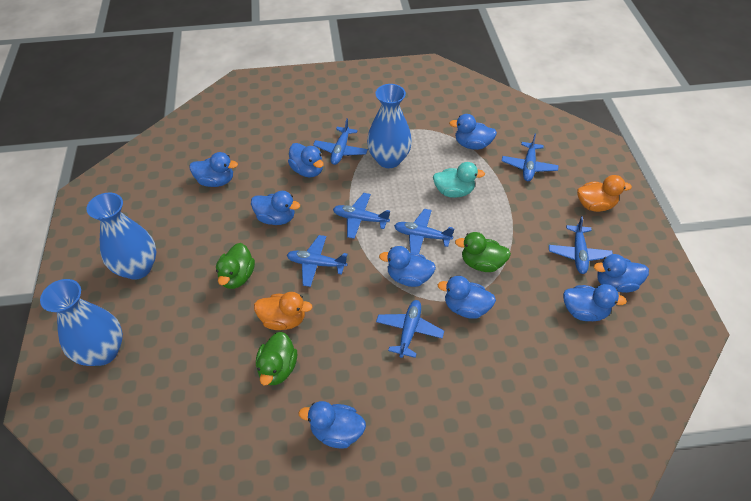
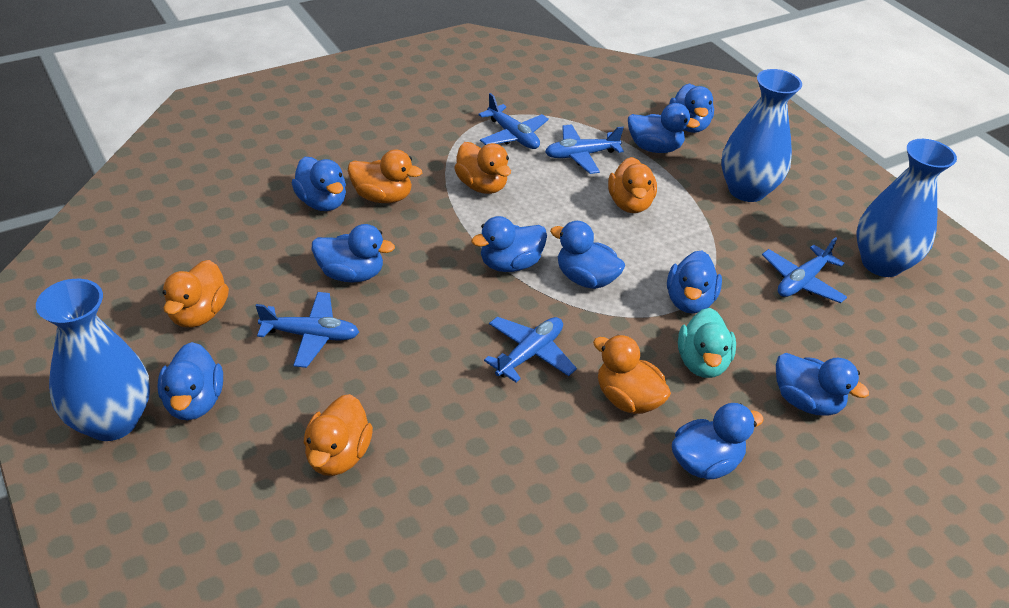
blue duck: [189,152,238,187] [251,191,300,225] [288,143,324,177] [298,401,366,449] [379,246,436,287] [438,276,496,319] [449,114,497,150] [563,284,627,321] [594,254,649,293] = 9 -> [157,342,223,420] [292,157,346,211] [312,224,395,283] [471,216,547,272] [550,221,625,289] [628,103,700,153] [667,251,722,314] [669,83,714,133] [672,403,764,479] [776,353,869,416] = 10
blue plane: [287,235,348,287] [313,118,368,165] [333,193,390,239] [376,300,444,358] [394,209,454,254] [502,134,559,181] [549,216,613,274] = 7 -> [256,292,359,368] [478,93,549,149] [484,317,577,382] [545,124,624,174] [762,237,847,303] = 5
green duck: [216,243,255,289] [256,332,297,385] [455,232,511,272] = 3 -> none = 0
orange duck: [254,292,313,330] [577,175,632,212] = 2 -> [163,260,229,328] [304,394,373,476] [348,149,422,203] [454,142,511,194] [593,335,671,414] [608,157,657,213] = 6

